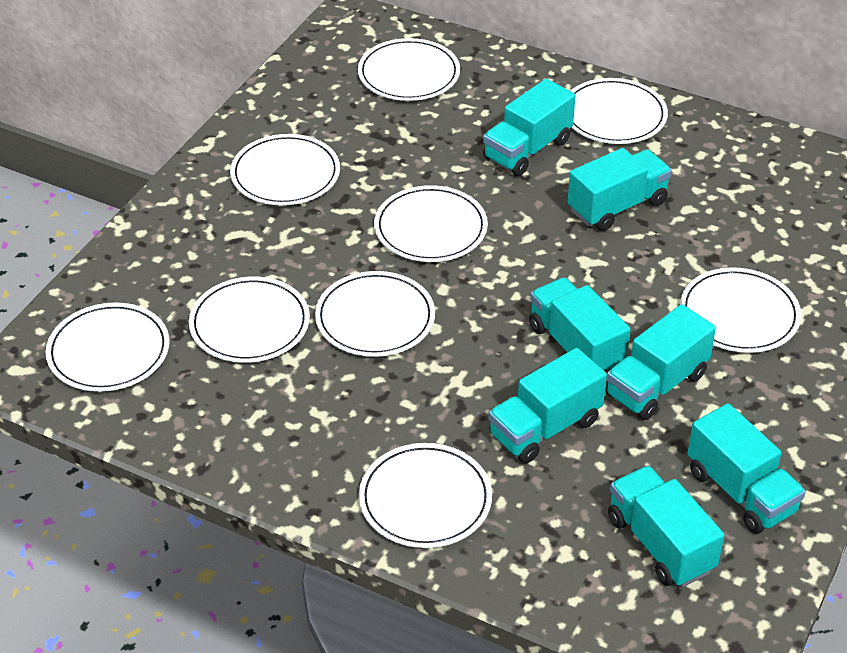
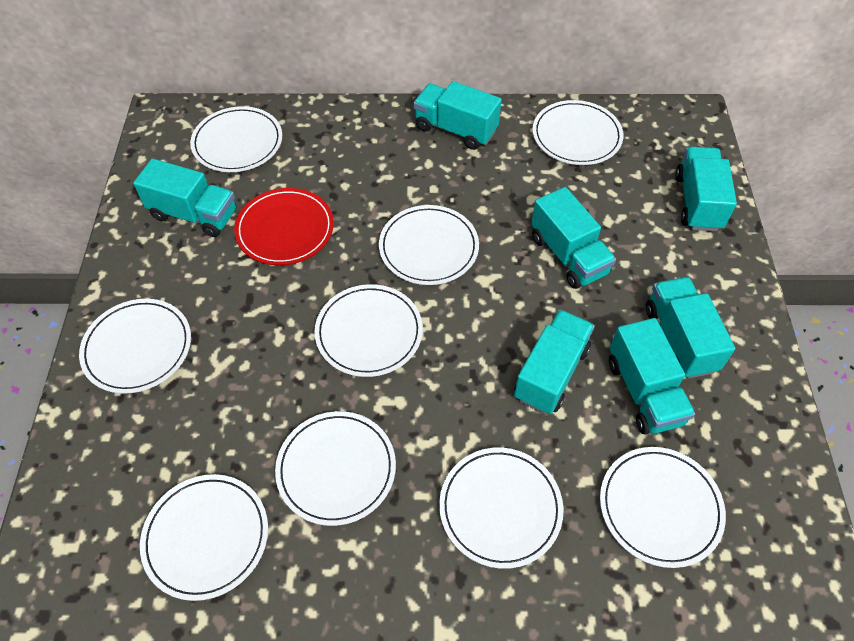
red plate: none = 0 -> [234,188,334,265] = 1

